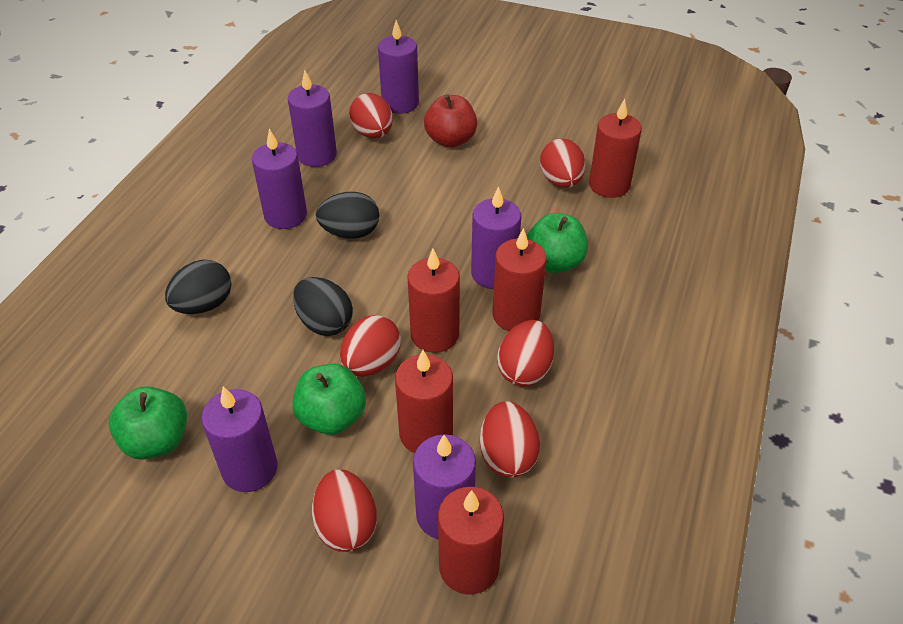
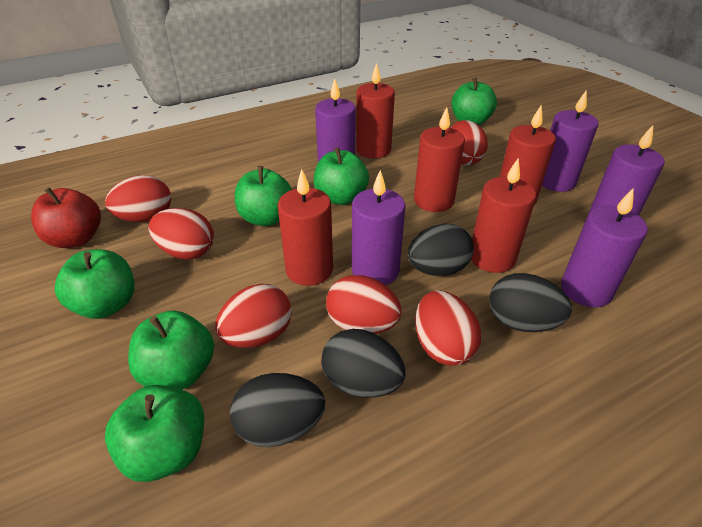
black egg: [165,260,231,314] [293,277,353,336] [316,192,379,239] = 3 -> [230,373,325,447] [321,329,406,398] [408,223,474,276] [489,273,572,332] = 4
green apple: [109,386,187,460] [292,364,366,435] [527,213,588,273] = 3 -> [55,249,135,319] [105,385,204,482] [128,310,214,390] [235,166,292,226] [314,147,369,205] [452,78,497,125] = 6
purple candle: [201,387,277,492] [252,129,307,229] [287,70,337,167] [378,20,419,114] [413,434,476,539] [471,186,521,289] = 6 -> [315,79,356,162] [352,170,406,285] [542,90,599,192] [561,188,647,307] [589,125,664,215] = 5

